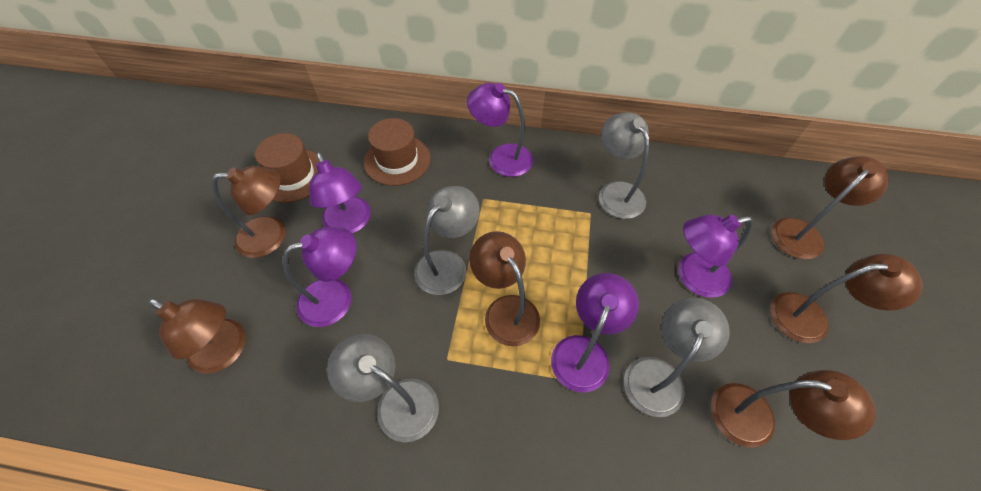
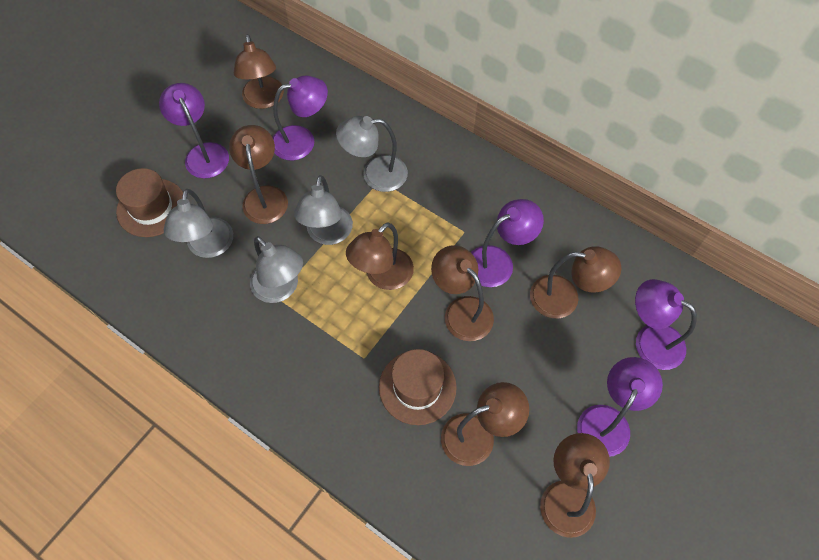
brown lamp: [148,298,246,374] [212,166,286,258] [469,231,540,346] [711,370,876,448] [770,254,923,343] [771,156,888,259] = 6 -> [229,125,288,224] [234,34,284,109] [346,222,414,290] [431,245,494,341] [441,382,529,466] [530,246,622,318] [540,433,610,538] = 7

